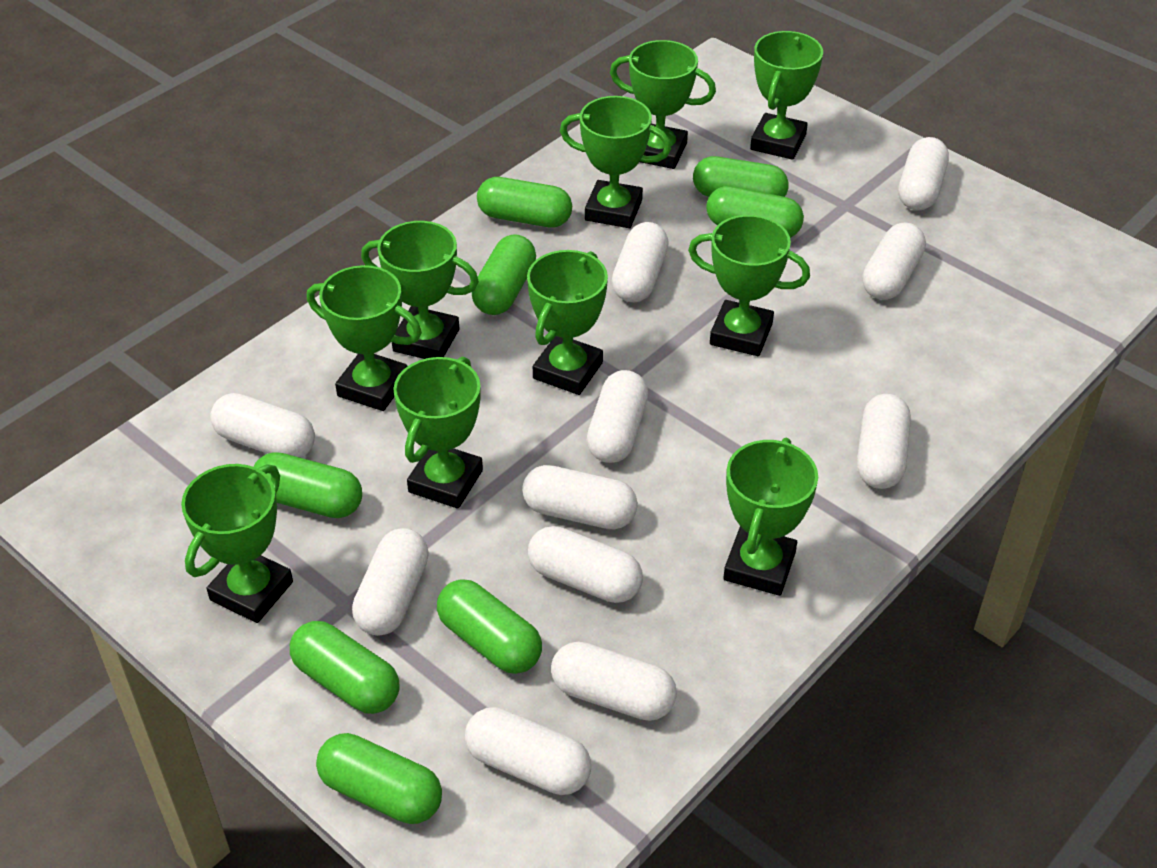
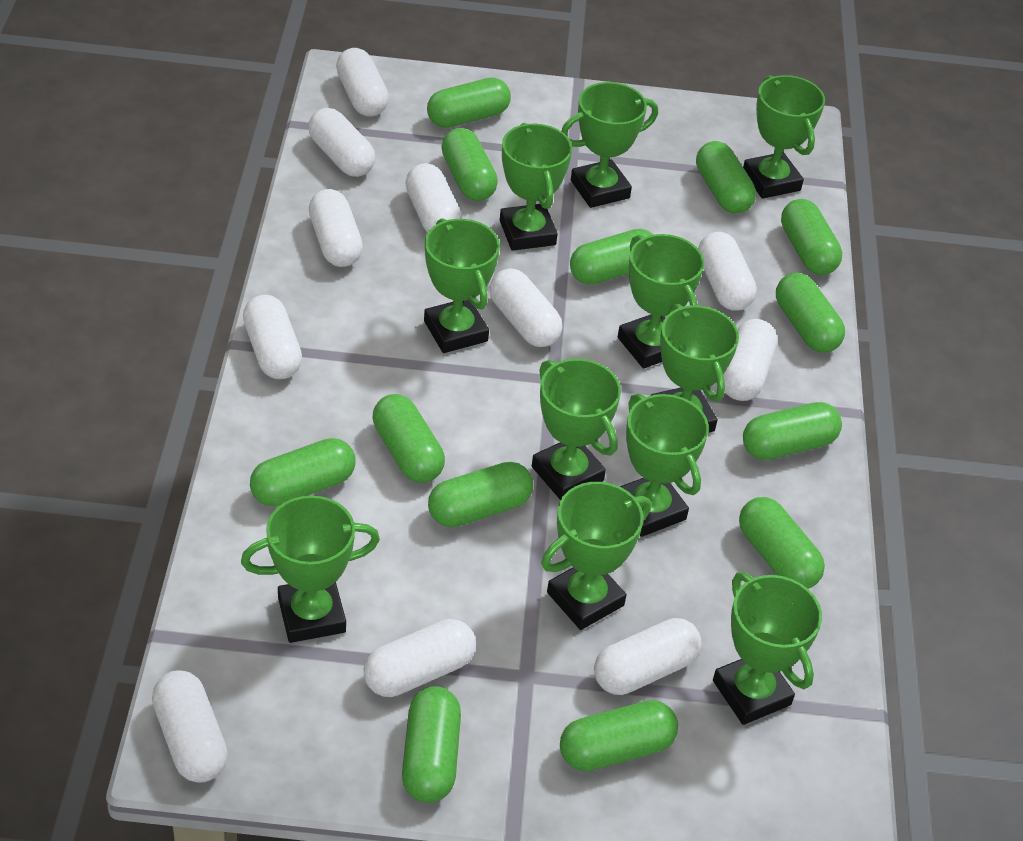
green capsule: [253,452,362,518] [290,621,400,714] [316,733,442,824] [437,579,542,674] [472,234,536,315] [477,177,572,228] [693,156,789,197] [706,186,804,238] = 8 -> [250,438,355,506] [373,394,445,483] [402,686,461,803] [427,77,511,128] [428,462,533,527] [441,128,498,201] [560,700,678,771] [570,229,653,285] [696,141,756,214] [739,497,825,589] [743,402,842,460] [776,273,845,353] [781,199,843,275] = 13
green trophy: [181,464,293,623] [307,265,422,411] [361,221,479,359] [393,357,483,509] [527,250,608,395] [560,96,671,228] [610,40,716,169] [688,215,810,356] [723,438,818,596] [750,31,823,160] = 10 -> [241,495,380,643] [424,218,500,353] [500,123,572,251] [532,359,621,500] [541,482,651,630] [561,82,658,208] [618,234,704,369] [620,393,709,537] [651,304,739,433] [713,572,822,725] [743,75,825,199] = 11

